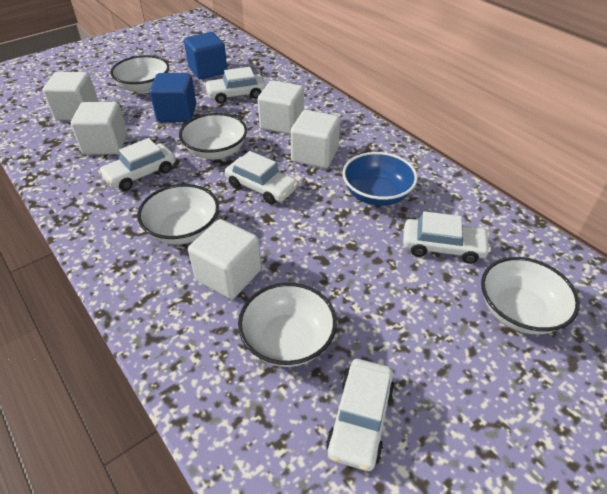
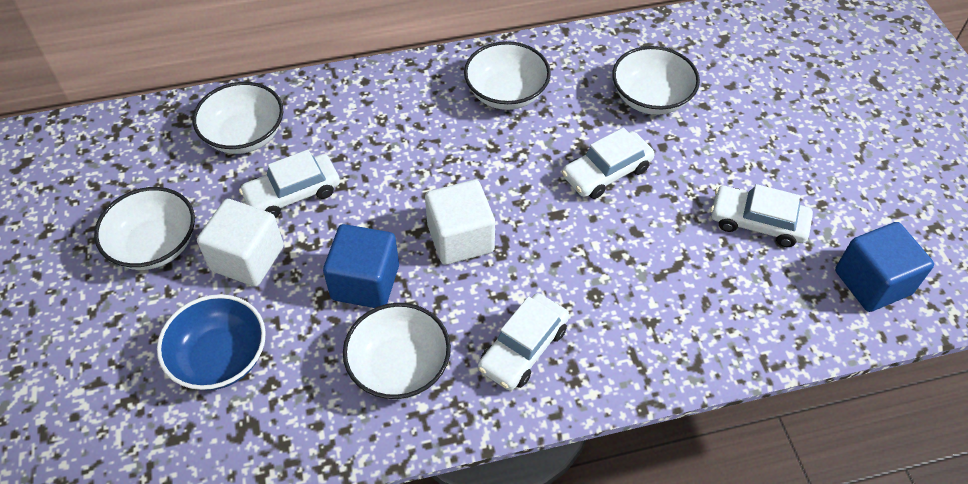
white car: [98,138,176,191] [204,67,266,104] [225,151,298,204] [326,359,395,471] [403,211,491,264] = 5 -> [239,150,340,218] [478,293,569,391] [562,128,655,199] [710,184,813,247] = 4
white cube: [43,72,98,121] [71,102,127,155] [188,219,261,299] [257,81,304,135] [291,110,340,168] = 5 -> [197,199,284,287] [425,180,495,265] = 2

